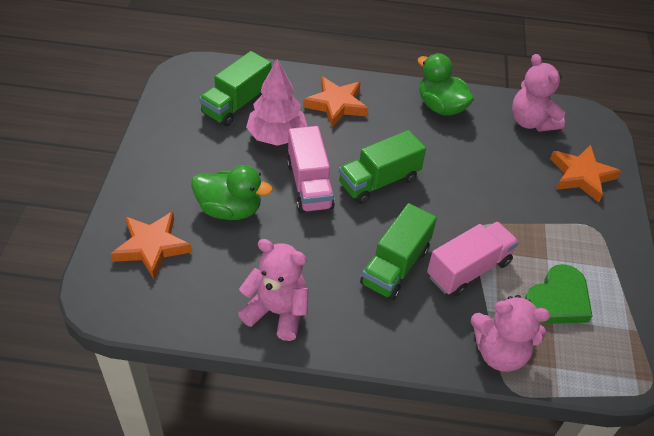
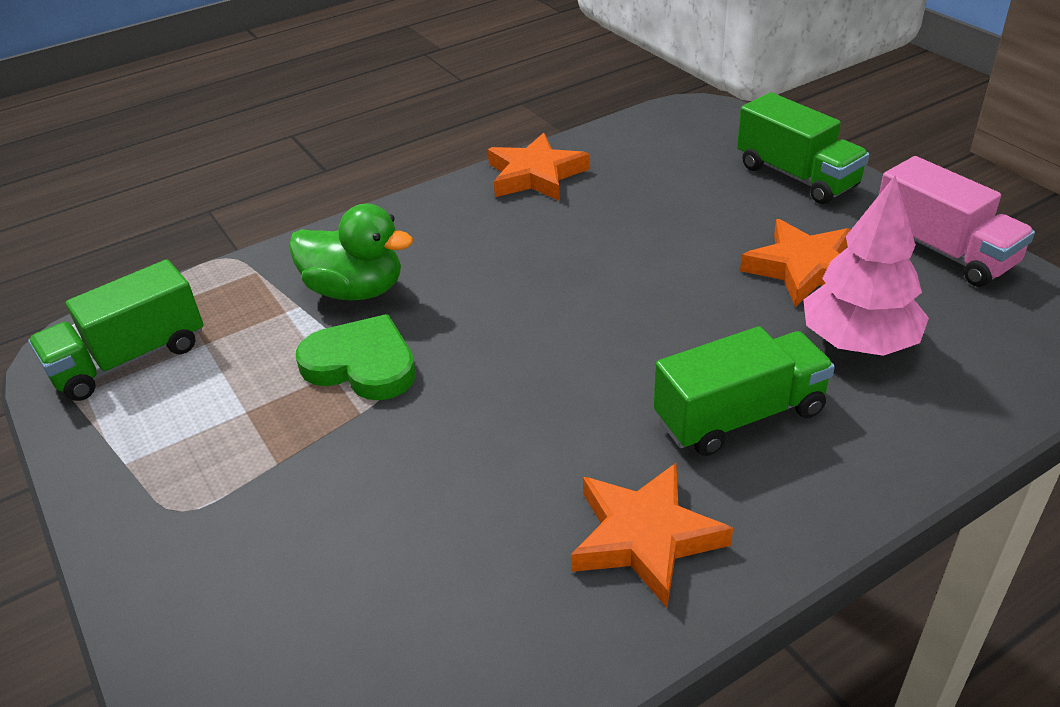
green duck: [191,165,273,220] [417,53,474,116] = 2 -> [289,204,413,300] = 1
pink teddy bear: [238,239,308,341] [471,295,550,372] [512,54,565,132] = 3 -> none = 0
pink truck: [287,126,335,213] [427,222,519,296] = 2 -> [879,156,1035,287] = 1

